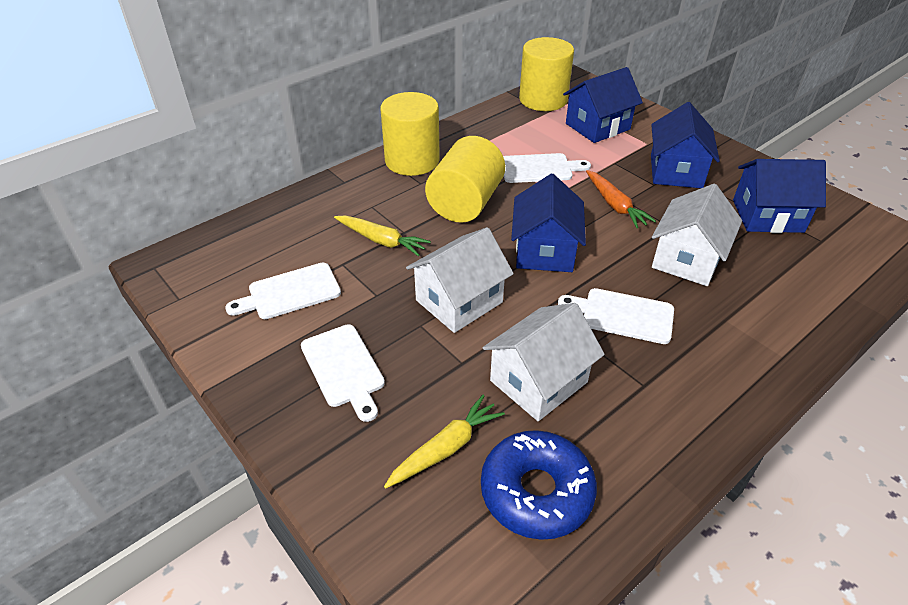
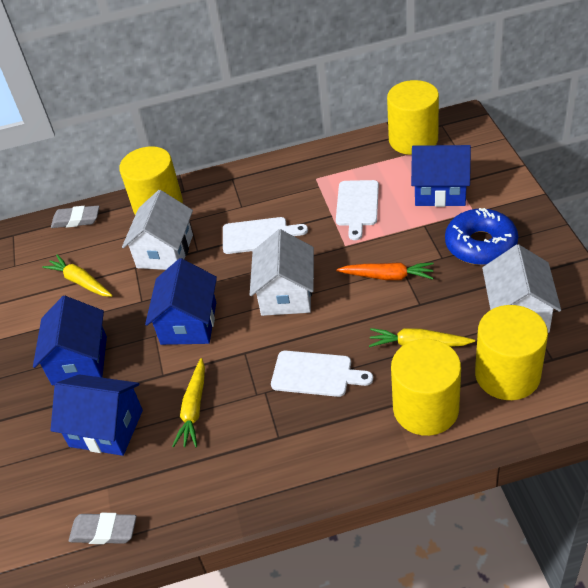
grey eraser: none = 0 -> [51,206,99,228] [69,513,136,544] = 2
white cutting board: [225,262,341,319] [301,324,385,422] [503,153,591,183] [558,288,674,344] = 4 -> [223,217,308,254] [271,351,373,397] [336,180,379,240] = 3
yellow carrot: [334,216,431,257] [384,395,505,489] = 2 -> [42,255,113,297] [172,358,205,447] [369,328,475,347] = 3
yellow cylinder: [380,92,440,176] [425,136,505,223] [519,37,574,111] = 3 -> [119,146,183,215] [387,80,439,155] [391,339,461,436] [475,305,548,400] = 4

